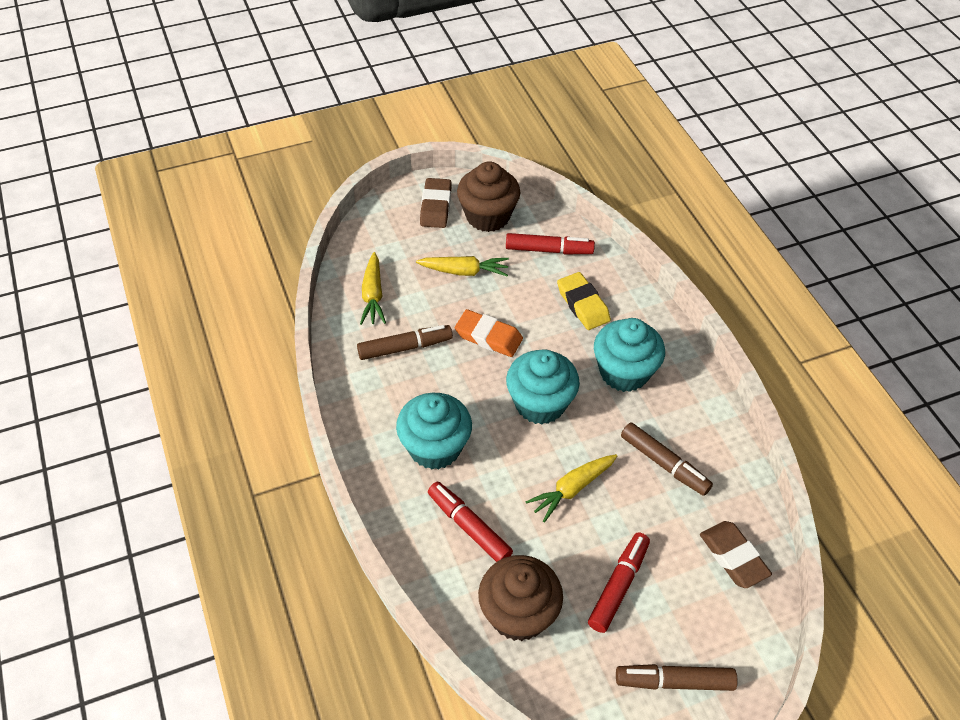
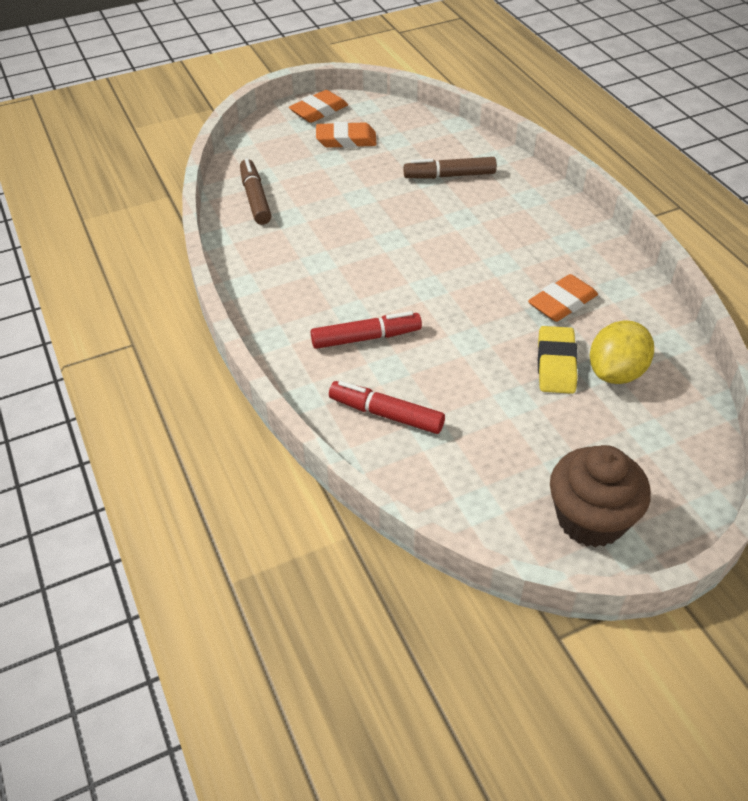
brown cupcake: [457,161,520,232] [478,555,563,641] = 2 -> [550,445,651,547] = 1
brown eraser: [420,178,452,228] [700,521,772,588] = 2 -> none = 0
brown marker: [357,325,453,360] [616,664,738,691] [621,422,713,496] = 3 -> [240,158,271,225] [403,157,497,179] = 2
orange eraser: [455,309,523,357] = 1 -> [289,90,348,123] [316,121,377,148] [528,274,598,322] = 3
red marker: [428,482,513,562] [506,233,595,254] [588,532,650,633] = 3 -> [311,311,422,349] [329,381,445,434] = 2
turquoise cupcake: [396,393,472,470] [506,349,580,424] [594,318,665,392] = 3 -> none = 0
yellow carrot: [360,252,386,325] [416,256,509,276] [526,454,617,522] = 3 -> none = 0
yellow lemon: none = 0 -> [590,320,654,384] = 1

